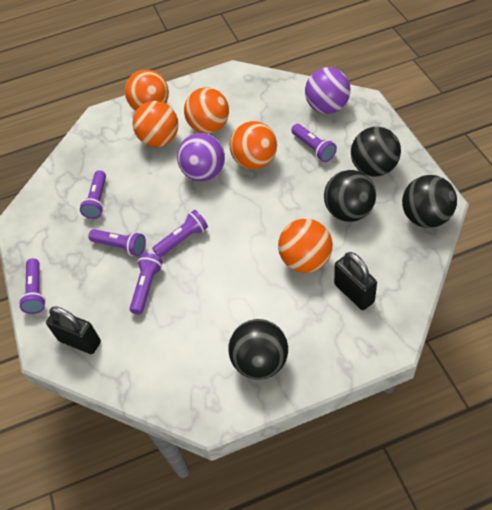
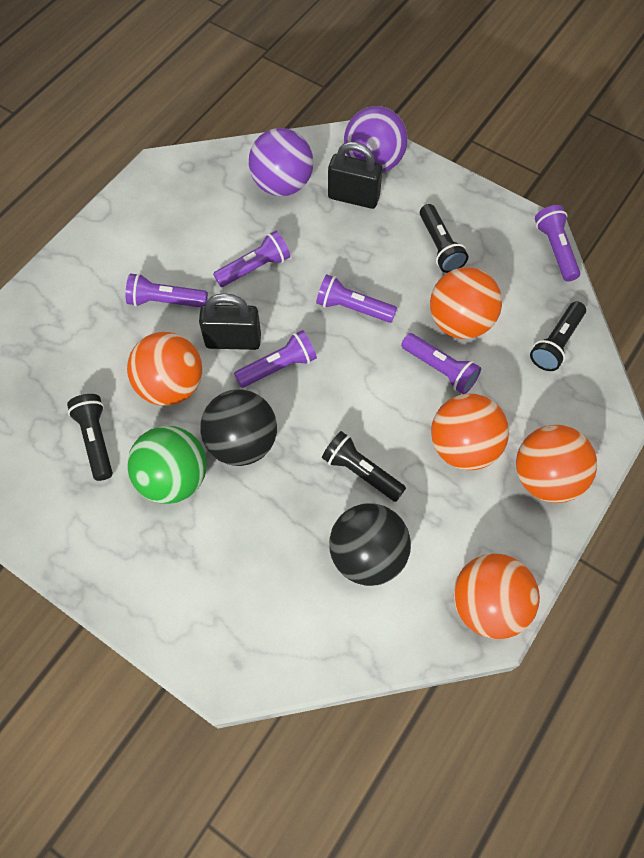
black ball: [228,319,288,380] [324,170,376,222] [351,127,401,176] [402,175,457,228] = 4 -> [200,390,277,466] [329,503,411,586] = 2
black flashlight: none = 0 -> [67,394,113,481] [322,431,406,502] [420,204,468,273] [530,301,586,371] = 4
green ball: none = 0 -> [127,426,207,504] = 1

